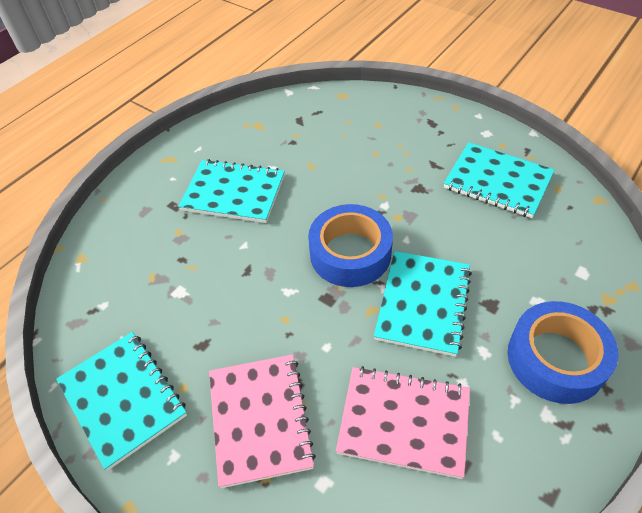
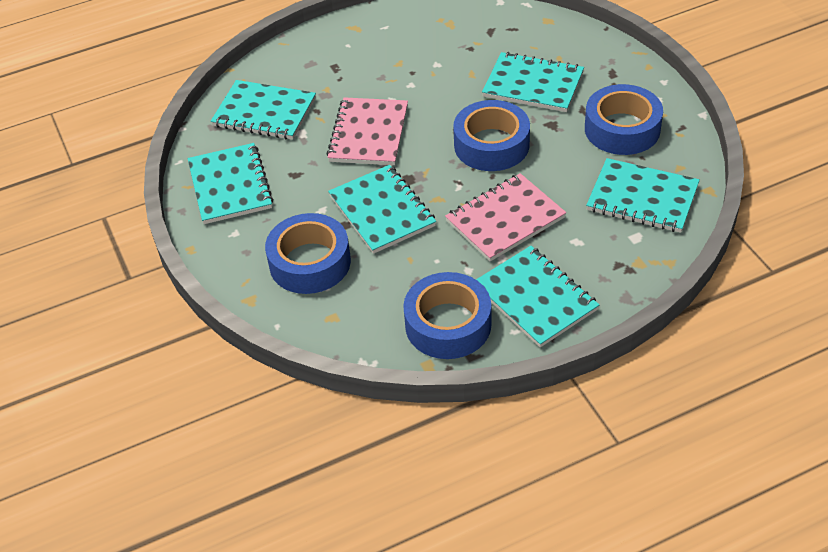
blue tape: [308,204,393,287] [508,301,619,404] = 2 -> [265,213,351,294] [403,272,492,359] [453,100,530,171] [585,84,663,155] = 4
turquoise notebook: [56,332,187,470] [178,159,285,223] [374,251,472,357] [444,142,555,218] = 4 -> [188,143,273,224] [211,80,316,140] [328,165,436,254] [476,246,599,348] [482,52,584,112] [586,158,700,233] = 6

